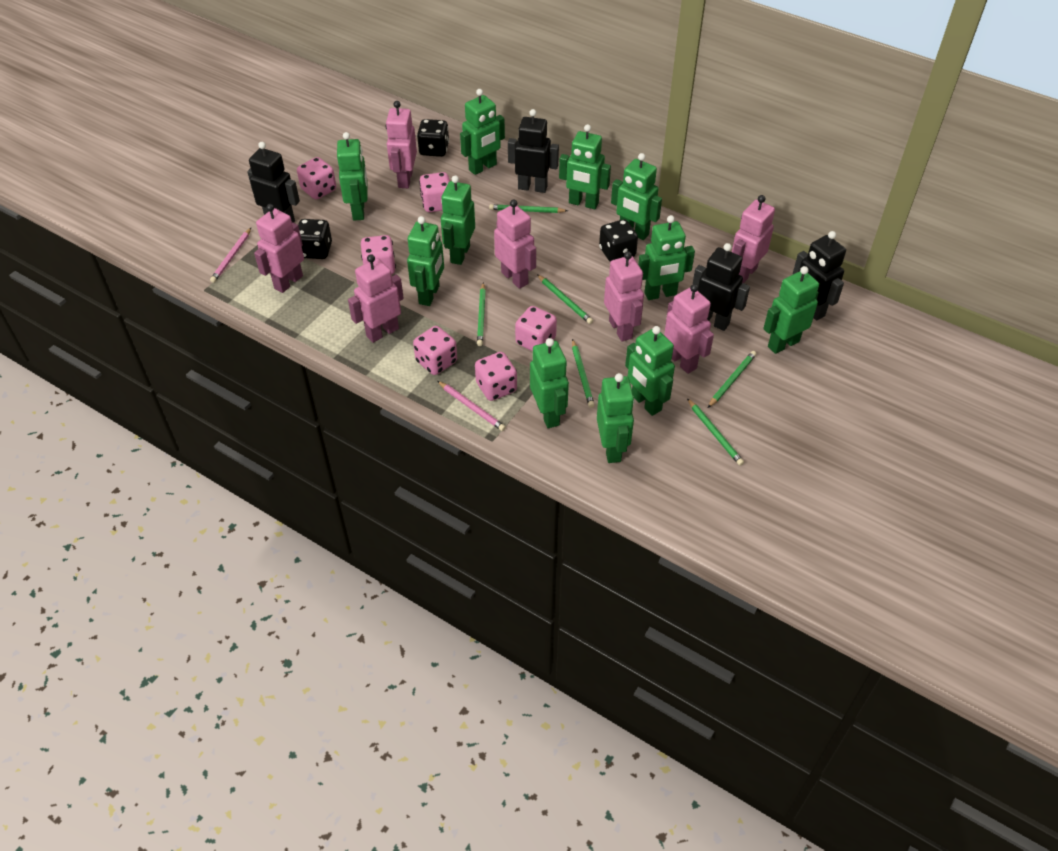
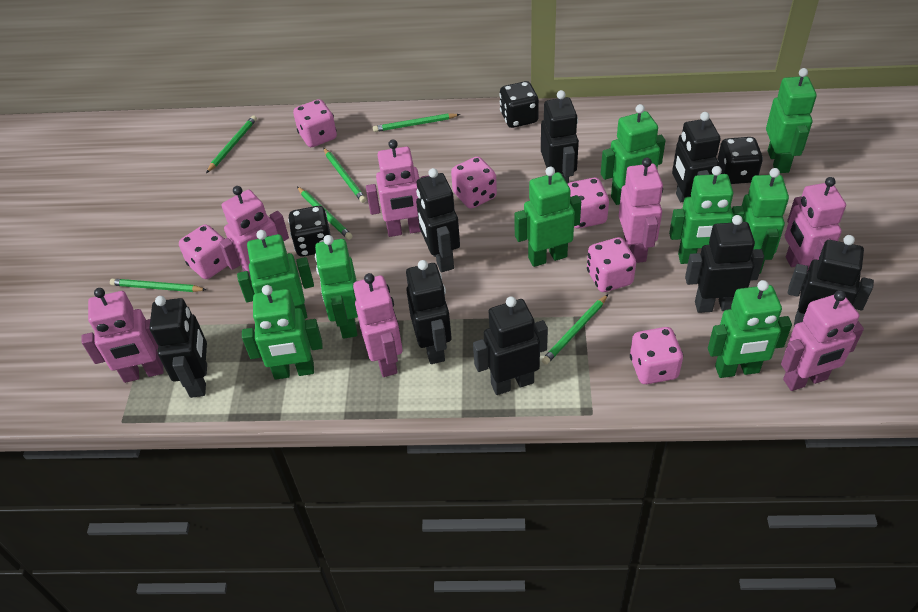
black robot: [247,142,300,223] [508,109,559,193] [693,243,750,331] [793,231,846,321] = 4 -> [150,296,207,398] [406,260,452,364] [416,168,460,272] [473,296,548,395] [541,90,579,184] [672,112,721,202] [685,215,764,313] [788,235,874,326] = 8
green robot: [337,132,368,221] [407,216,444,306] [441,175,475,265] [460,89,505,175] [530,338,569,428] [559,124,611,209] [597,373,635,463] [611,153,662,240] [625,326,675,416] [638,215,695,300] [763,266,819,354] = 11 -> [237,230,314,319] [242,285,323,380] [315,235,358,339] [514,167,581,267] [601,104,666,205] [669,166,745,264] [708,280,792,378] [742,168,789,274] [766,68,817,173] = 9
pink pencil: [210,228,251,283] [437,381,506,431] = 2 -> none = 0

